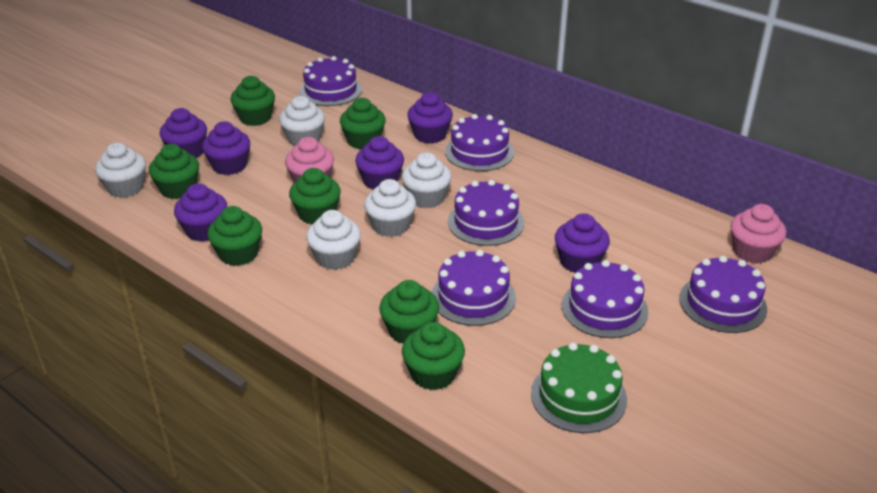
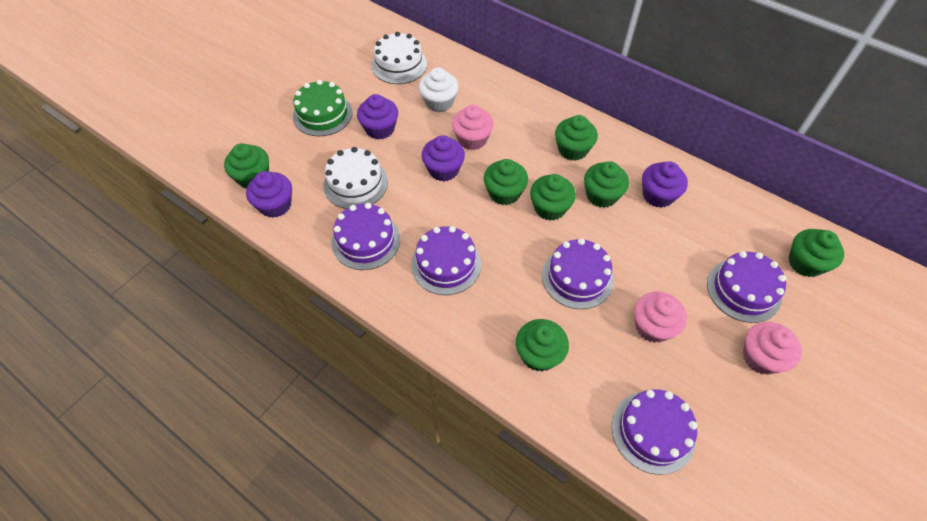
pink cupcake: [285,137,334,183] [730,204,786,264] = 2 -> [452,105,494,150] [634,291,687,343] [743,322,802,375] = 3
purple cake: [300,56,362,106] [432,250,516,326] [445,114,514,171] [448,180,525,246] [562,260,648,338] [679,256,767,333] = 6 -> [332,203,400,270] [411,226,481,295] [542,238,614,309] [612,389,697,475] [707,251,786,323] = 5
purple cupcake: [160,108,207,158] [174,183,227,242] [202,121,250,175] [355,136,404,190] [407,92,453,143] [555,213,610,273] = 6 -> [246,171,292,218] [357,94,398,140] [421,135,465,182] [642,161,688,208] = 4
white cake: none = 0 -> [323,147,388,209] [372,32,427,84] = 2
white cupcake: [95,142,146,198] [279,96,325,146] [306,210,361,270] [364,179,416,237] [401,152,452,208] = 5 -> [419,67,459,112] = 1

